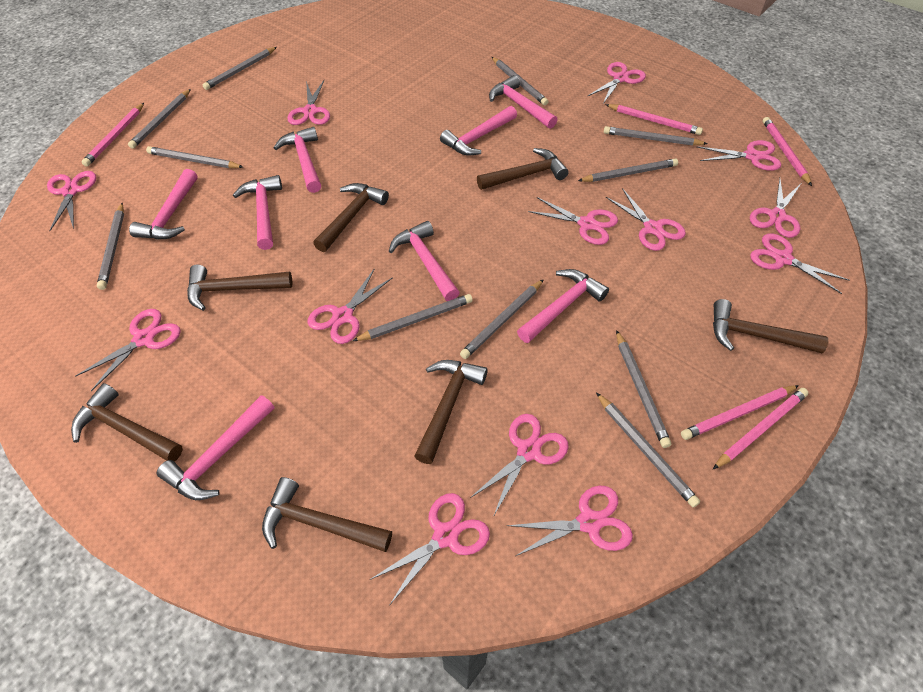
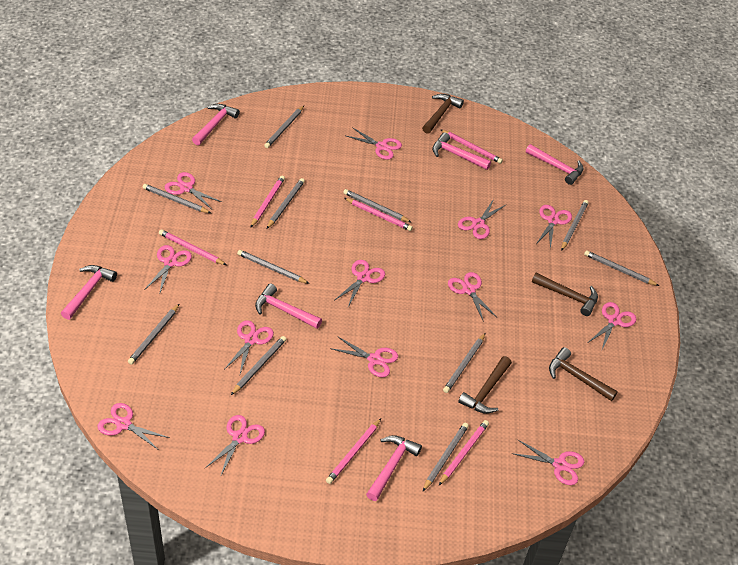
brown hammer: [71,383,183,461] [187,265,293,311] [262,477,392,552] [313,183,389,252] [414,360,488,464] [477,148,569,190] [713,299,828,353] = 7 -> [422,94,464,134] [458,356,512,414] [532,273,598,316] [549,347,618,401] = 4
pink hammer: [129,169,198,240] [157,395,274,500] [233,175,282,250] [274,127,321,193] [389,221,460,301] [440,106,517,156] [489,75,558,129] [517,269,609,343] = 8 -> [61,265,117,320] [192,104,240,145] [255,284,322,329] [366,435,422,501] [432,132,491,170] [526,144,584,185] = 6
pink pencil: [82,103,144,167] [605,104,703,135] [681,385,799,440] [713,388,808,469] [763,117,812,186] = 5 -> [159,229,226,265] [250,175,285,228] [326,419,381,484] [345,198,413,231] [439,420,489,485] [441,130,503,164] = 6

